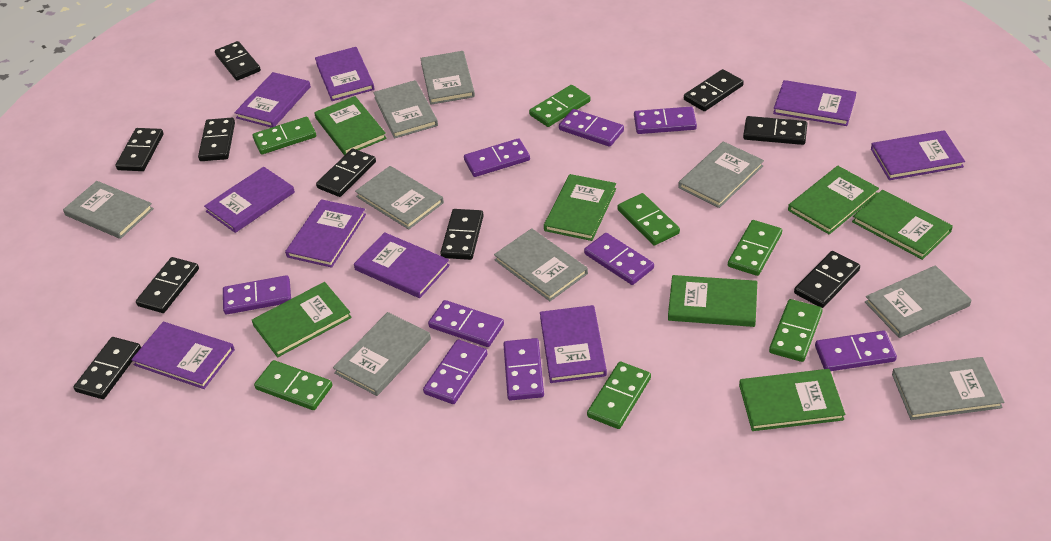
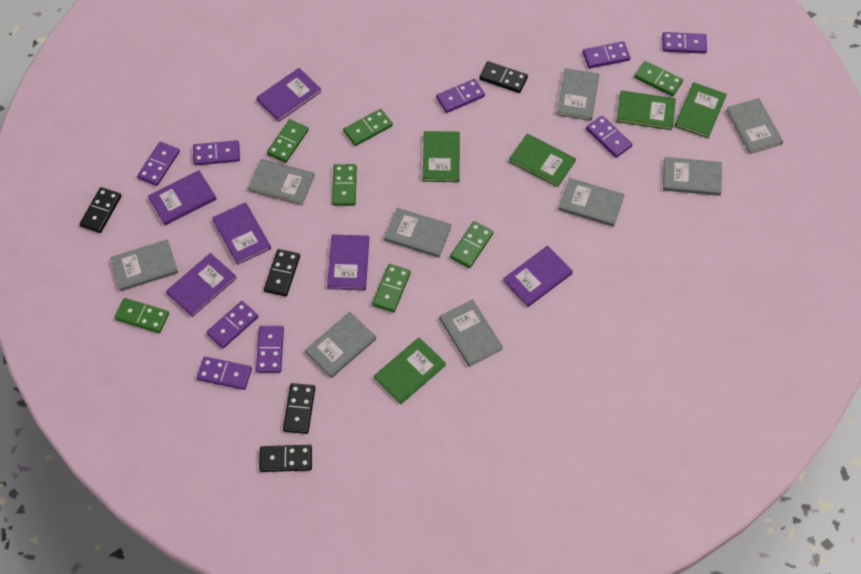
black domino: [74,337,141,399] [115,128,164,171] [136,257,199,313] [198,118,235,161] [215,41,261,80] [316,148,376,197] [440,209,484,260] [684,69,744,111] [743,116,807,145] [794,251,860,308] = 10 -> [80,187,121,233] [259,445,312,472] [264,249,300,296] [283,383,315,434] [479,61,528,93] = 5
green book: [252,282,352,357] [314,96,387,156] [544,174,616,241] [668,275,757,327] [739,369,845,431] [788,166,879,235] [852,190,953,260] = 7 -> [374,337,446,405] [423,131,460,182] [509,134,576,187] [616,91,676,130] [675,82,727,139] = 5
purple book: [131,322,235,389] [204,167,295,233] [234,72,311,128] [285,199,366,268] [315,47,375,101] [354,232,450,298] [540,305,607,383] [773,80,856,126] [871,130,965,180] = 9 -> [148,170,216,225] [166,253,237,317] [212,202,271,265] [256,68,321,122] [327,234,369,290] [503,245,573,307] = 6

